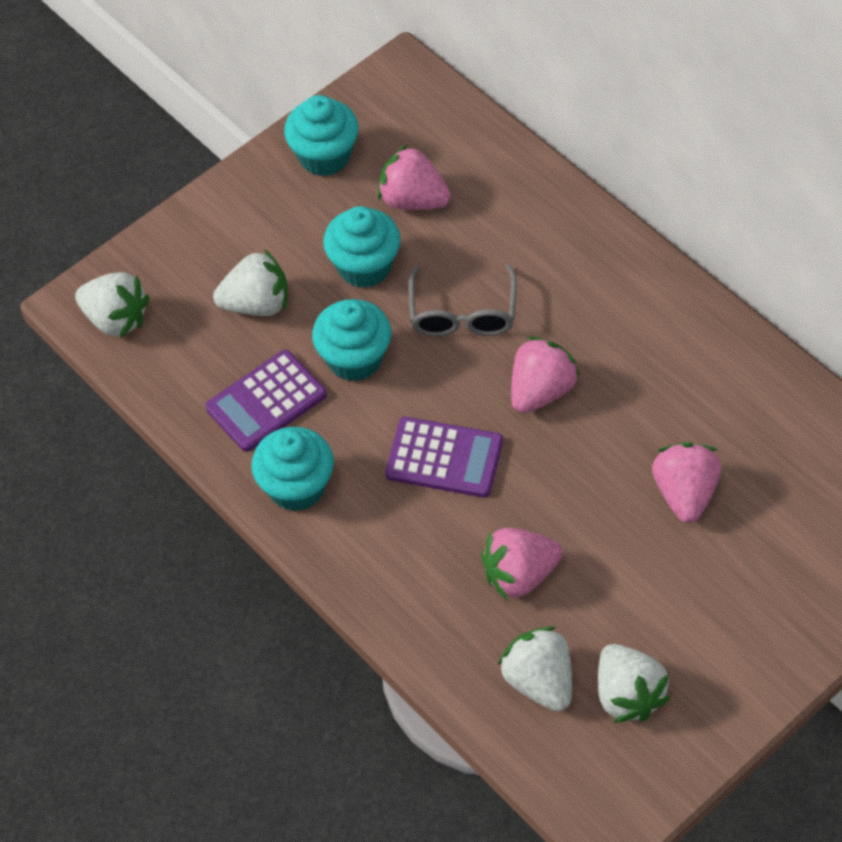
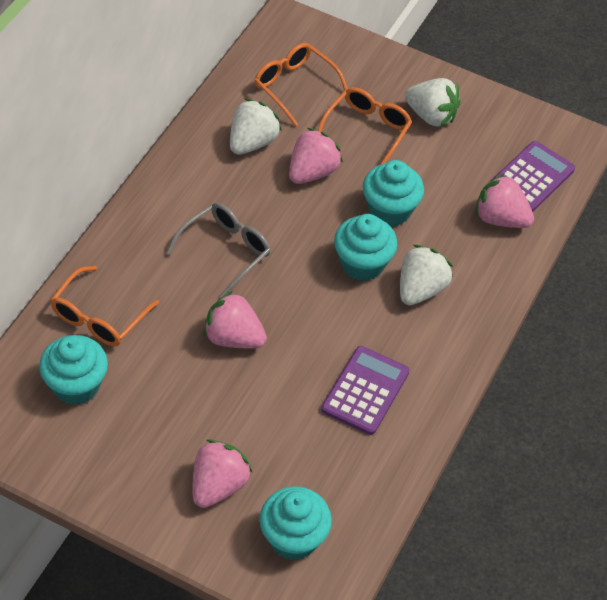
orange glasses: none = 0 -> [50,266,159,346] [254,43,348,126] [318,87,412,165] = 3
white strawberry: [75,272,149,338] [213,249,288,316] [498,626,572,711] [598,644,671,723] = 4 -> [230,99,282,155] [400,245,453,305] [405,78,461,127] = 3

